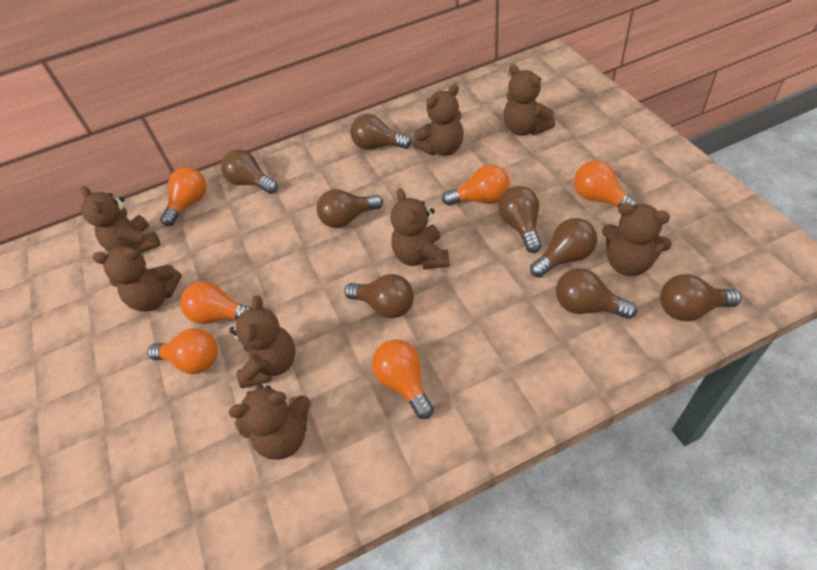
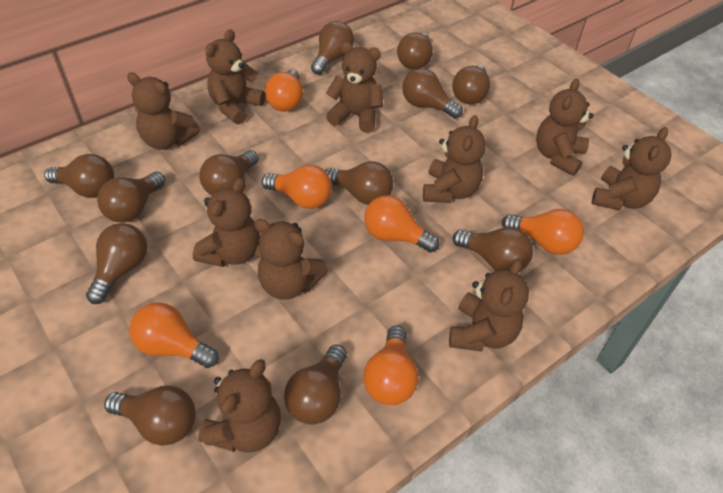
brown light bulb: [221,149,278,194] [316,189,383,228] [344,274,414,318] [350,114,412,150] [498,186,542,253] [530,218,597,278] [556,268,637,319] [660,274,741,321] = 8 -> [44,154,114,198] [86,223,147,304] [97,171,165,223] [104,386,196,446] [199,150,259,195] [284,344,347,425] [311,21,354,75] [325,161,393,205] [397,32,433,69] [402,68,463,119] [452,65,490,104] [453,227,533,271] = 12
brown teddy bear: [81,186,161,253] [92,246,182,312] [228,384,311,460] [229,295,295,388] [391,188,450,269] [413,84,464,156] [504,64,555,136] [602,203,672,276] = 8 -> [127,73,200,150] [193,178,260,267] [198,359,281,453] [205,29,265,124] [254,219,328,300] [326,42,383,133] [423,115,486,203] [449,258,529,351] [536,79,593,176] [592,127,671,211] = 10

